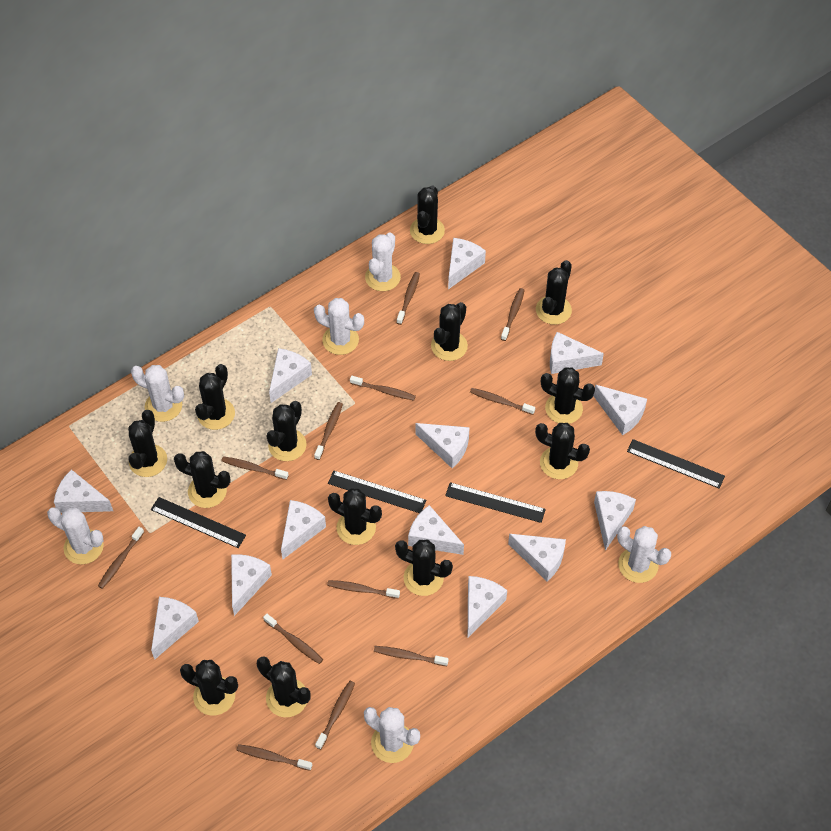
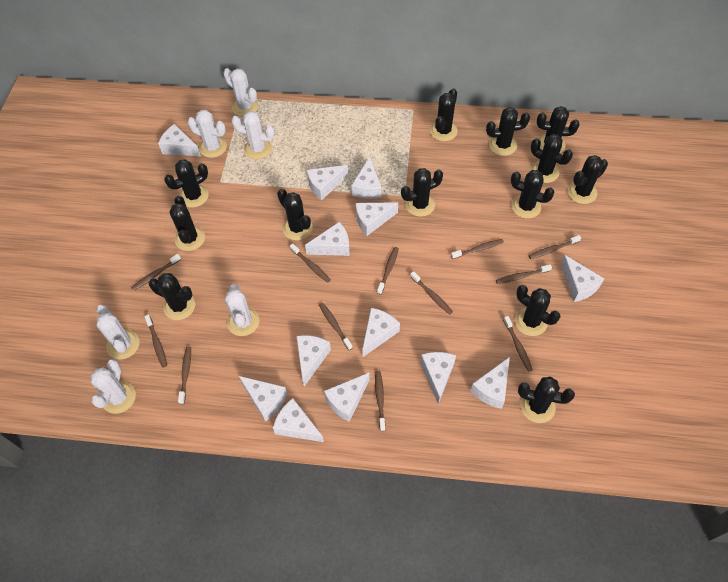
black ruler: [151,497,246,548] [328,471,426,513] [445,482,546,523] [627,439,725,489] = 4 -> none = 0

